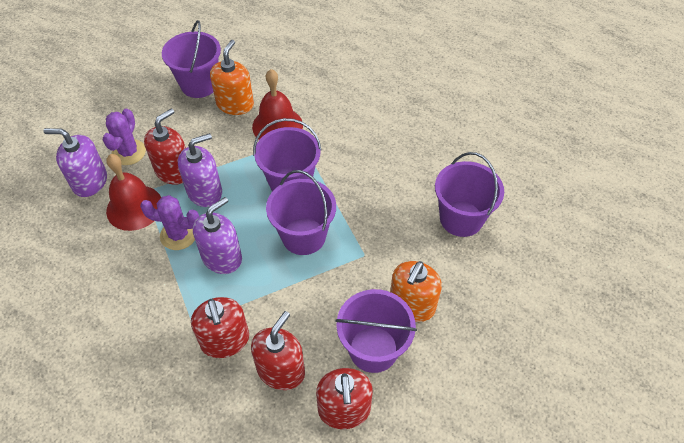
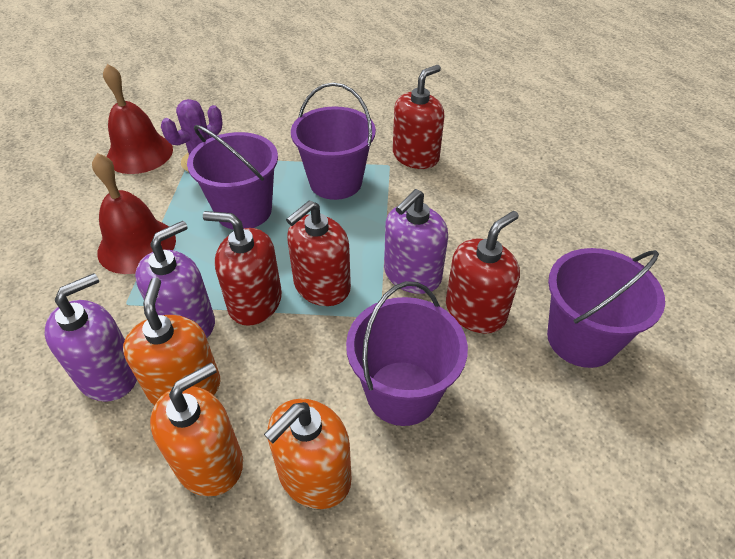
orange soap dispenser: [210,40,254,115] [390,261,442,322] = 2 -> [123,278,220,405] [150,363,243,496] [264,399,352,509] = 3
purple bucket: [162,20,221,98] [253,118,321,192] [266,170,336,255] [335,289,417,373] [435,152,504,237] = 5 -> [187,125,278,230] [291,83,376,200] [346,281,468,426] [547,248,665,368] = 4
purple cactus: [103,109,146,165] [140,195,199,250] = 2 -> [161,99,222,172] = 1

